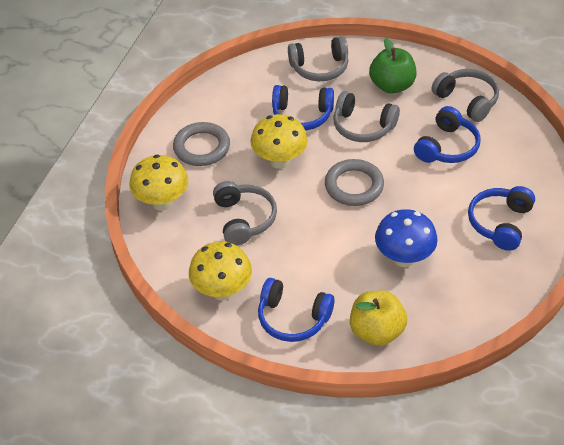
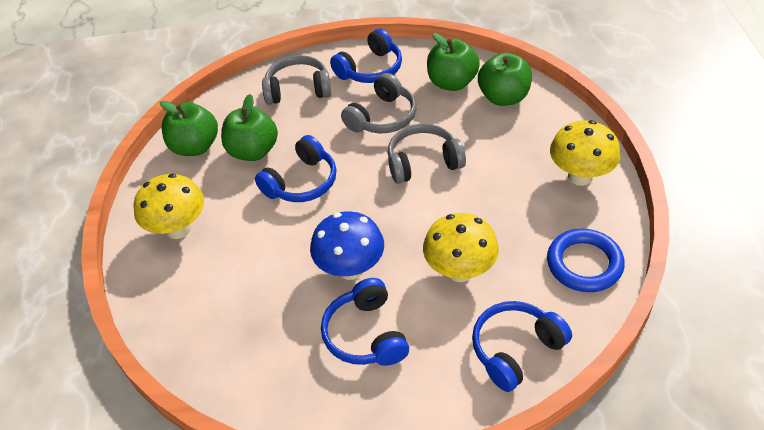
blue ring: none = 0 -> [547,229,625,292] = 1
green apple: [369,38,416,94] = 1 -> [160,101,218,156] [221,94,278,161] [427,33,480,91] [478,52,532,106] = 4
grey headphones: [213,181,277,245] [288,36,348,81] [334,91,400,142] [431,69,499,122] = 4 -> [262,55,331,105] [341,73,416,133] [387,124,466,184] = 3
grey ring: [173,122,230,166] [325,159,384,206] = 2 -> none = 0
yellow apple: [350,290,407,346] = 1 -> none = 0

